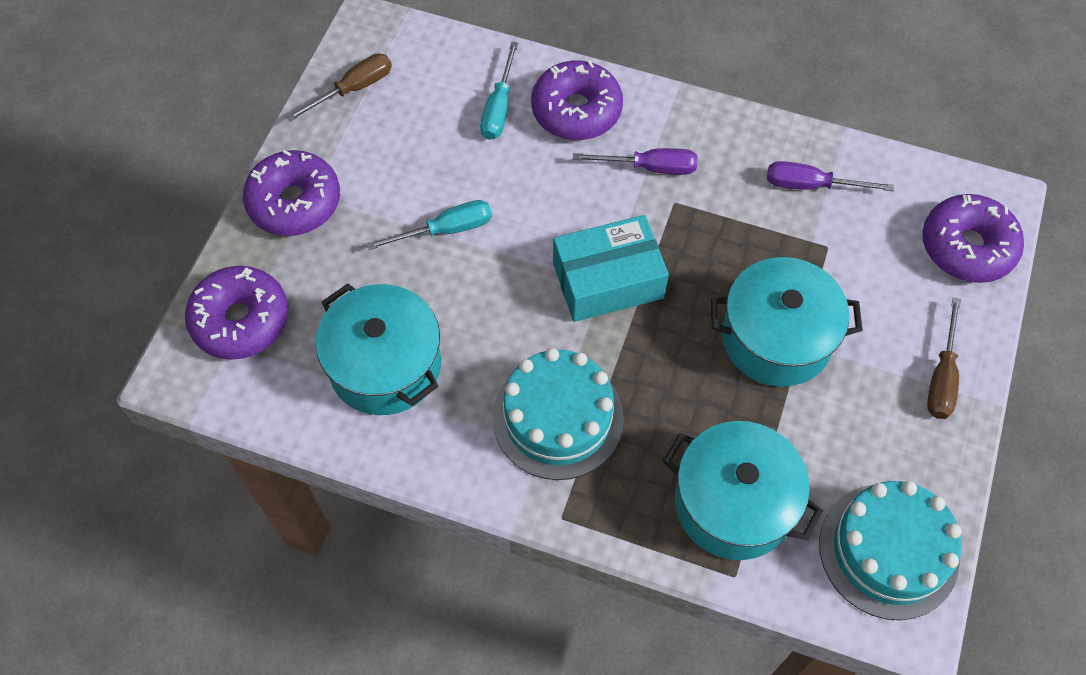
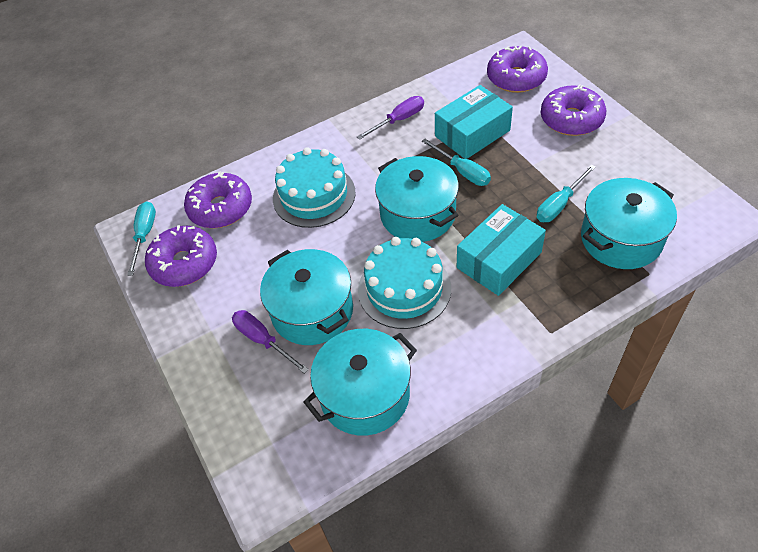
brown screwdriver: [286,53,392,122] [927,297,961,419] = 2 -> none = 0
turquoise box: [553,215,669,322] = 1 -> [435,85,513,159] [457,204,546,296] = 2
turquoise pot: [316,284,441,415] [663,421,823,560] [710,257,863,387] = 3 -> [260,249,353,345] [303,329,417,435] [375,156,459,242] [581,178,677,269] = 4
turquoise screwdriver: [367,200,492,250] [480,41,518,140] = 2 -> [127,201,156,276] [422,139,491,186] [537,165,596,222] = 3

